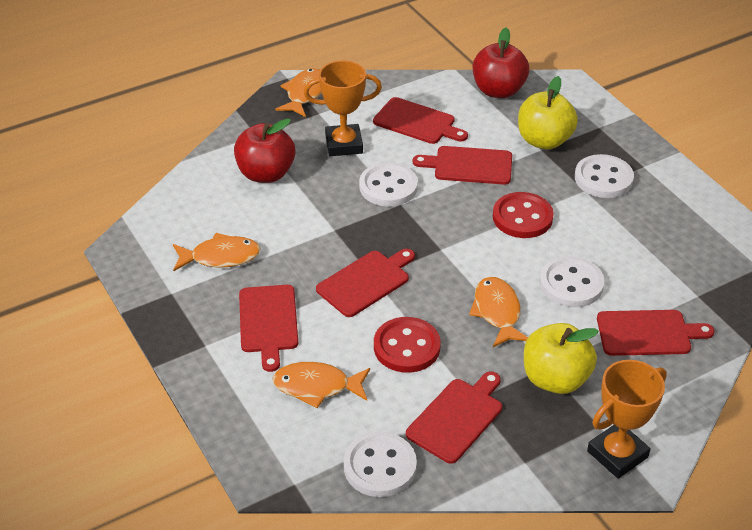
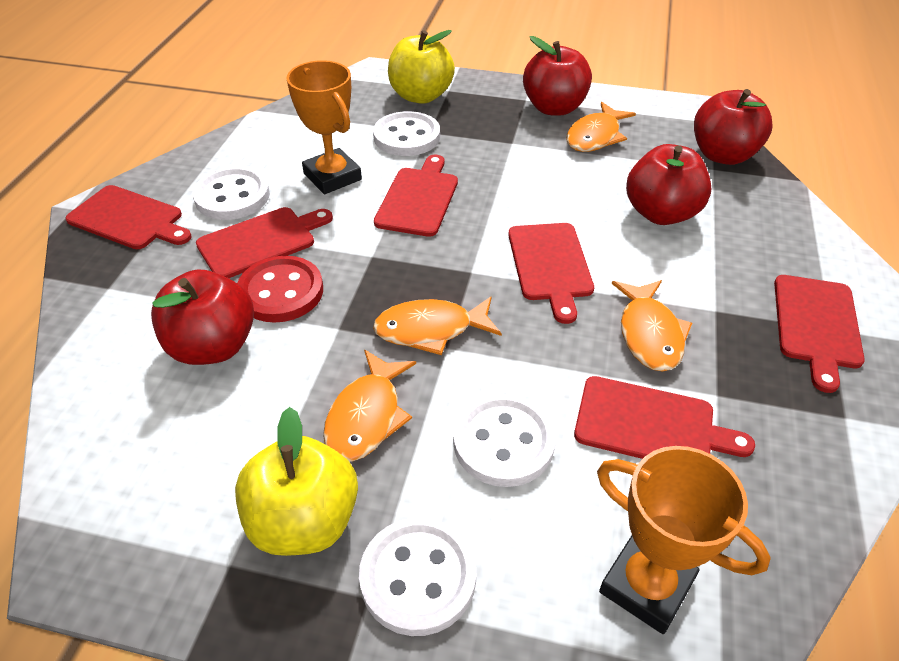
red apple: [234,118,295,183] [473,28,529,98] = 2 -> [151,270,254,365] [523,36,592,116] [626,144,712,225] [694,89,773,165] = 4
red button: [374,317,441,373] [493,192,554,238] = 2 -> [237,256,323,323] = 1

